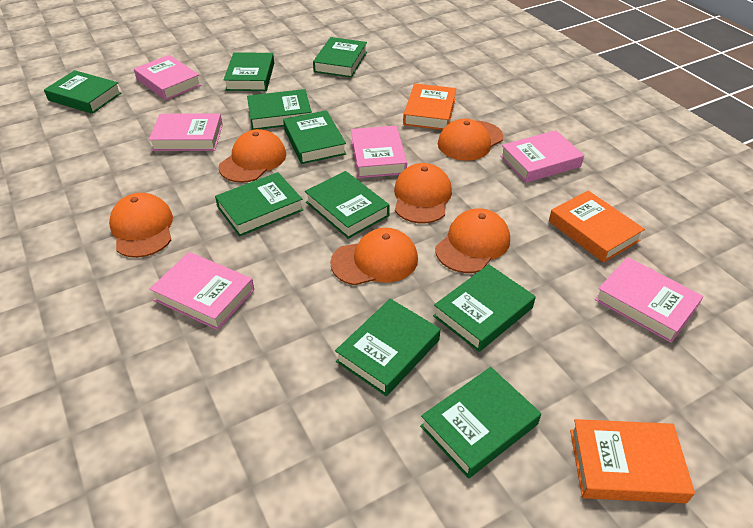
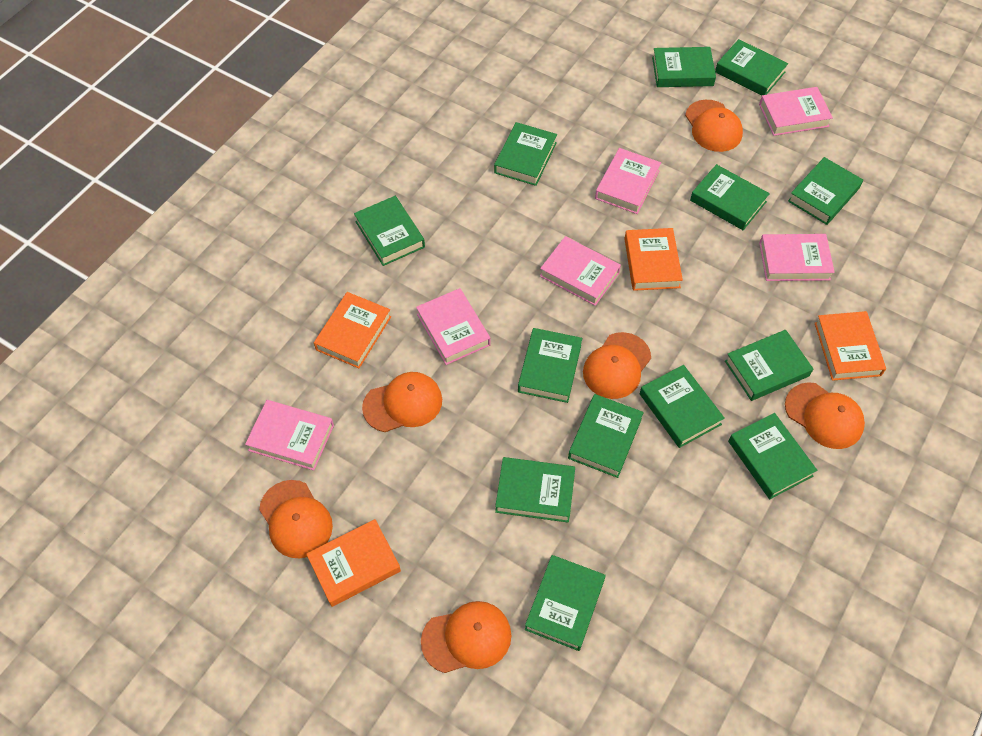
green book: [44,70,121,114] [215,172,303,237] [223,52,274,91] [247,89,312,130] [283,110,346,164] [305,171,390,239] [313,37,367,78] [335,299,440,396] [420,367,541,479] [433,264,536,352] = 10 -> [354,196,425,266] [494,122,557,186] [495,457,575,523] [518,328,582,403] [525,555,606,651] [568,394,644,478] [640,365,725,448] [652,47,716,87] [690,164,770,230] [715,39,788,95] [725,330,813,401] [728,413,817,499] [788,157,863,225] = 13
orange book: [403,83,457,130] [549,191,645,263] [570,419,695,503] = 3 -> [306,519,401,607] [314,292,391,368] [624,228,683,291] [815,311,886,381] = 4

